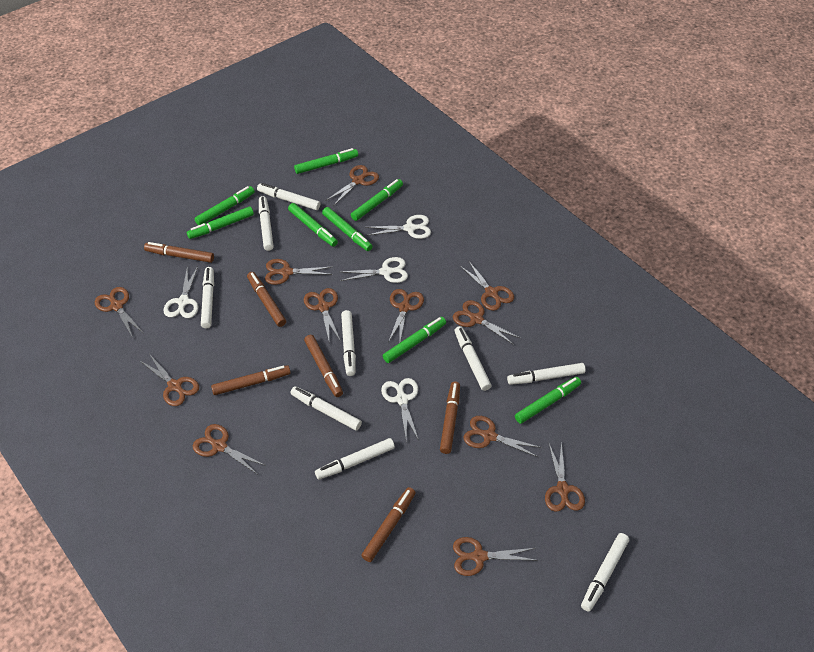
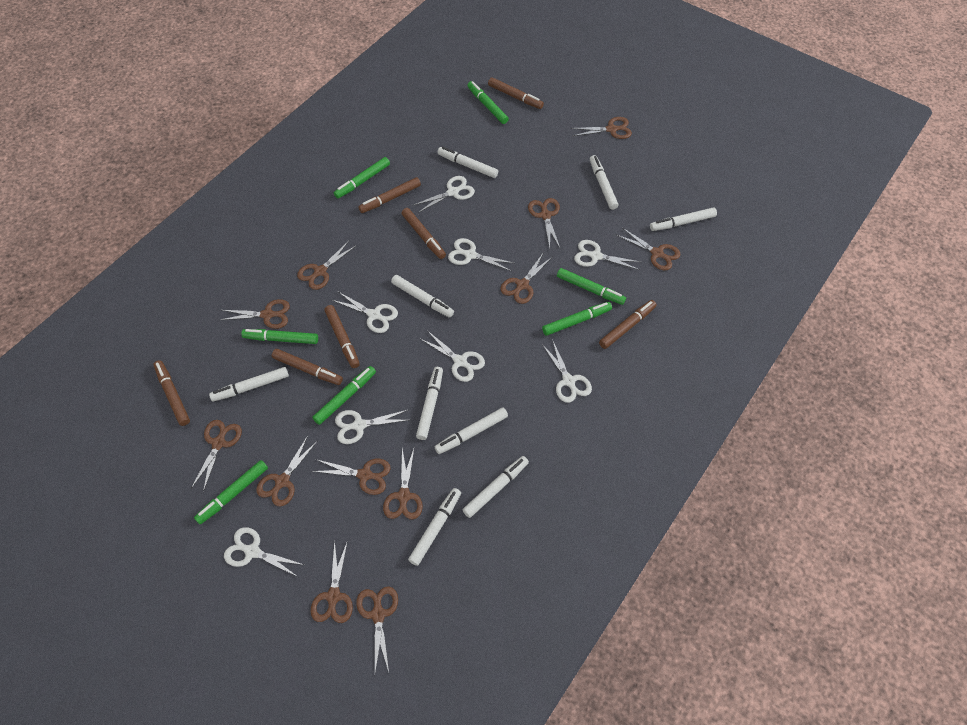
brown marker: [144,242,214,263] [211,365,291,395] [247,272,286,327] [304,335,343,397] [361,487,416,562] [440,382,460,454] = 6 -> [153,360,190,426] [272,349,343,385] [324,305,360,368] [358,177,421,213] [402,208,446,259] [488,77,544,109] [599,300,657,349] = 7
green marker: [187,206,254,239] [194,186,255,225] [288,203,338,247] [294,148,358,174] [322,207,373,251] [351,179,403,221] [383,317,446,363] [515,377,581,424] = 8 -> [194,460,268,524] [241,329,318,344] [312,366,376,425] [334,157,390,199] [467,81,509,124] [542,302,612,336] [557,268,626,305] = 7
white scissors: [163,266,198,318] [341,257,408,283] [366,215,431,239] [381,378,419,441] = 4 -> [224,527,304,577] [332,292,398,333] [335,410,409,444] [414,176,475,213] [421,331,485,382] [448,238,513,271] [542,339,592,403] [574,240,641,270] = 8

